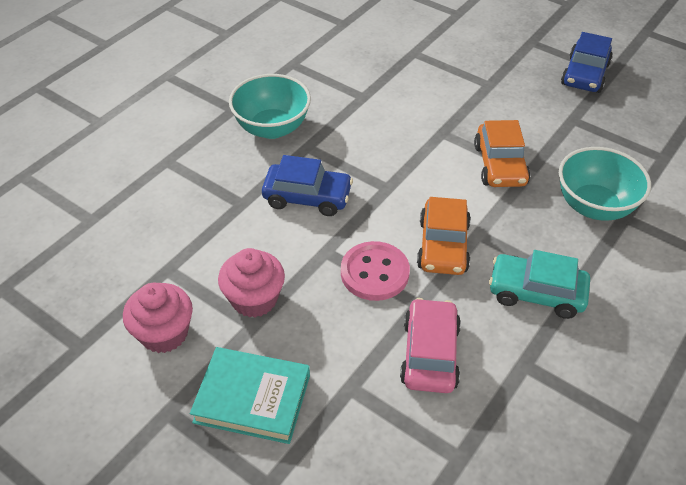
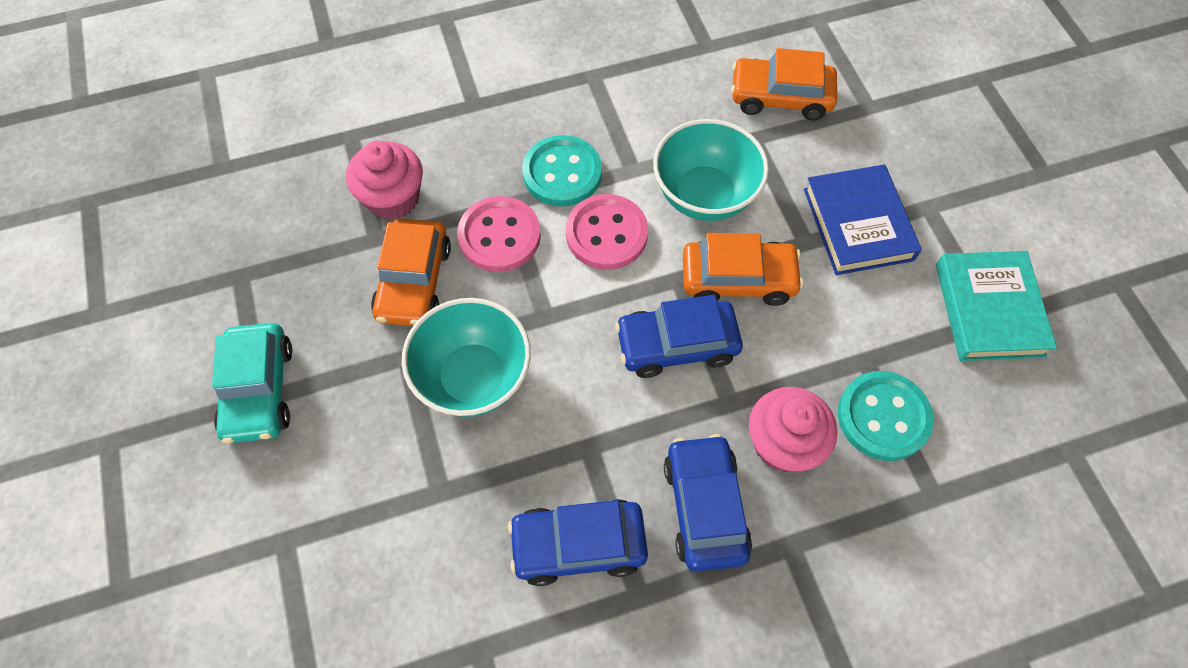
blue book: none = 0 -> [804,164,922,275] = 1
blue car: [262,155,353,216] [561,32,613,93] = 2 -> [508,499,648,586] [615,295,743,378] [664,434,752,572] = 3
orange car: [417,197,471,275] [474,120,530,187] = 2 -> [371,219,451,326] [683,233,803,306] [731,48,837,121] = 3
pink button: [341,241,410,301] = 1 -> [457,196,541,272] [566,194,648,270] = 2
pink car: [400,298,461,393] = 1 -> none = 0
turquoise button: none = 0 -> [522,135,602,207] [838,371,933,461] = 2

